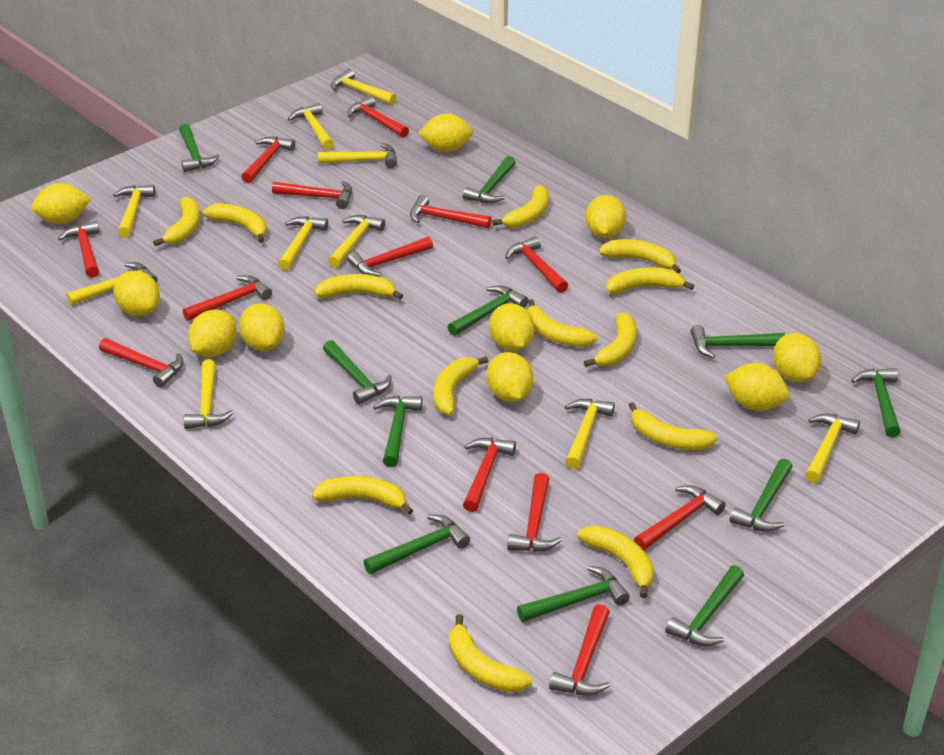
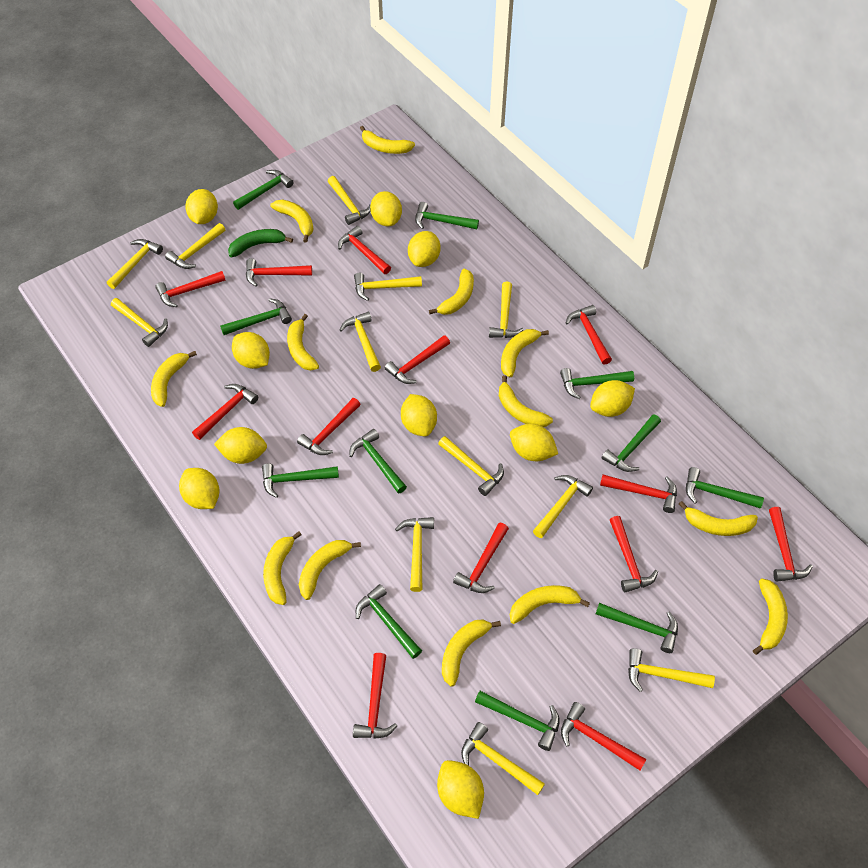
green banana: none = 0 -> [228,229,293,257] = 1
yellow hammer: [66,262,158,305] [113,185,155,238] [184,359,233,429] [278,216,328,270] [288,103,334,150] [318,143,397,168] [328,215,385,268] [331,69,397,105] [565,399,615,469] [805,414,860,483] = 10 -> [107,239,163,289] [111,298,168,347] [165,223,225,269] [328,176,371,225] [340,312,381,372] [354,273,422,301] [395,517,434,592] [438,436,504,496] [461,722,545,795] [489,282,524,338] [533,475,593,538] [628,648,715,692] = 12

